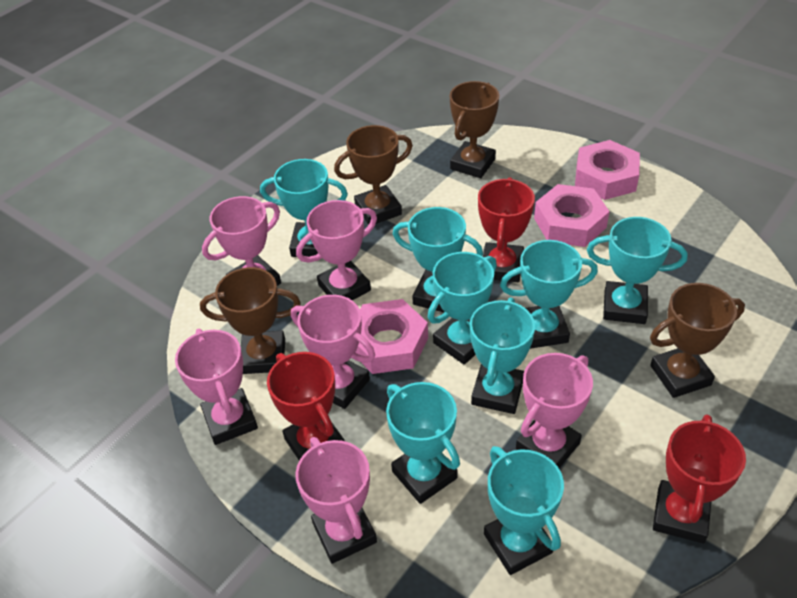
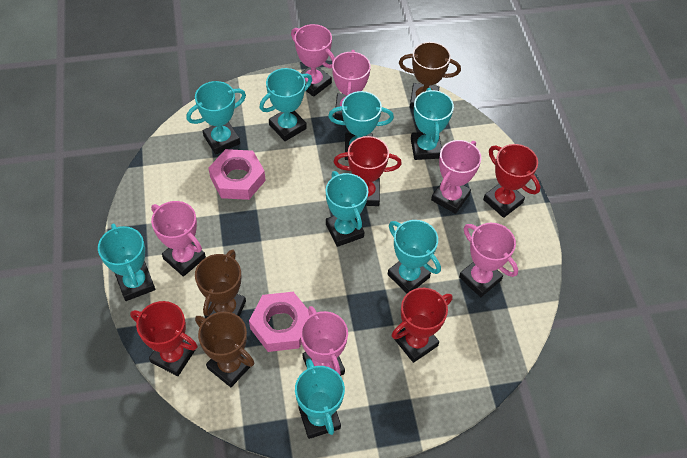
brown trophy: [200,267,301,374] [334,125,413,225] [450,81,499,178] [650,283,745,398] = 4 -> [195,249,246,318] [195,312,254,387] [399,42,461,109] = 3
pink nut: [355,299,428,374] [534,184,610,247] [575,140,640,200] = 3 -> [209,149,266,200] [249,292,309,352] = 2
red trophy: [267,352,344,460] [478,177,535,282] [653,414,746,543] = 3 -> [130,301,198,376] [334,136,402,206] [391,288,452,363] [483,144,541,218] = 4

